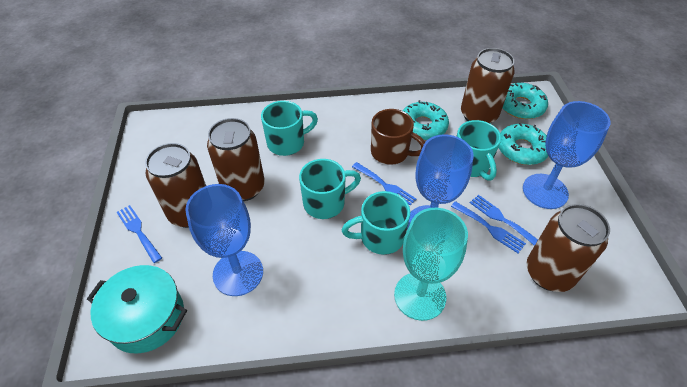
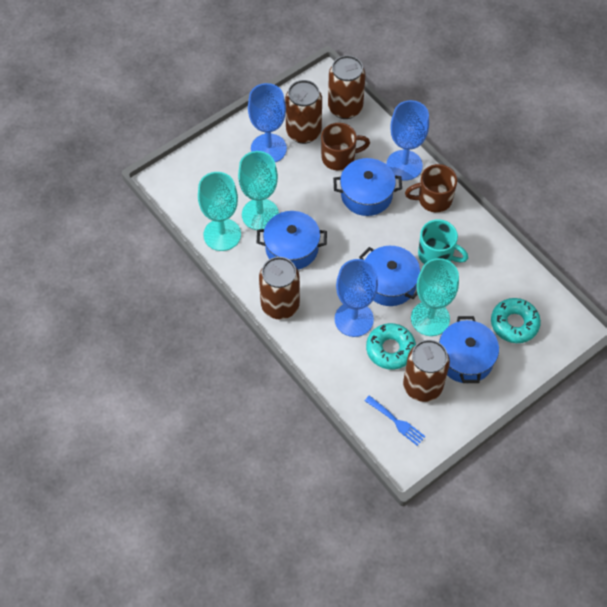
blue fork: [116,205,162,263] [352,162,416,206] [451,201,526,253] [470,195,538,246] = 4 -> [365,395,426,446] = 1
blue pot: none = 0 -> [256,211,327,270] [333,158,402,216] [359,246,420,306] [439,316,499,383] = 4
brown mug: [371,109,425,165] = 1 -> [321,123,370,170] [405,164,457,213] = 2
turquoise donut: [403,100,449,140] [498,123,548,165] [503,83,548,119] = 3 -> [366,323,416,370] [491,298,541,343] = 2
turquoise goblet: [394,208,468,321] = 1 -> [198,172,241,251] [238,151,279,230] [411,258,459,336] = 3
turquoise mug: [261,101,318,156] [299,159,361,219] [342,191,410,255] [456,120,501,180] = 4 -> [418,219,468,264] = 1
turquoise pot: [87,265,187,353] = 1 -> none = 0

